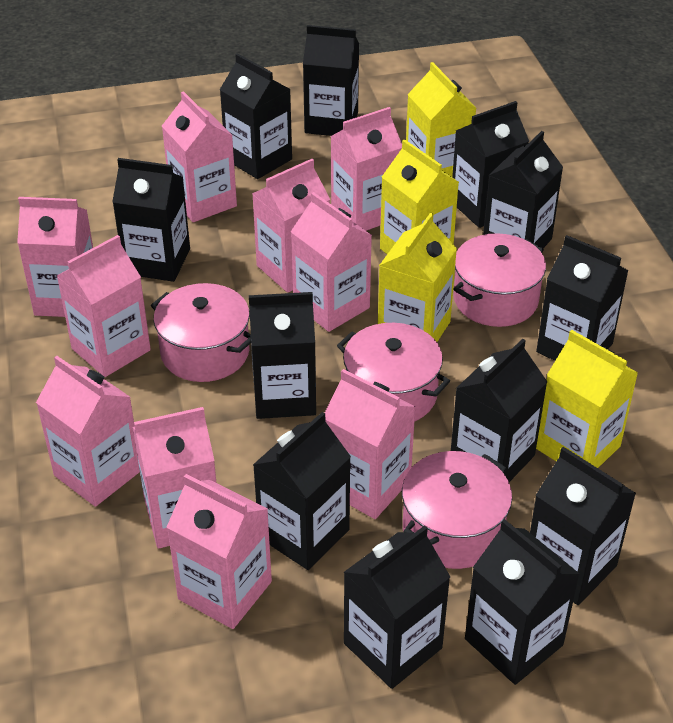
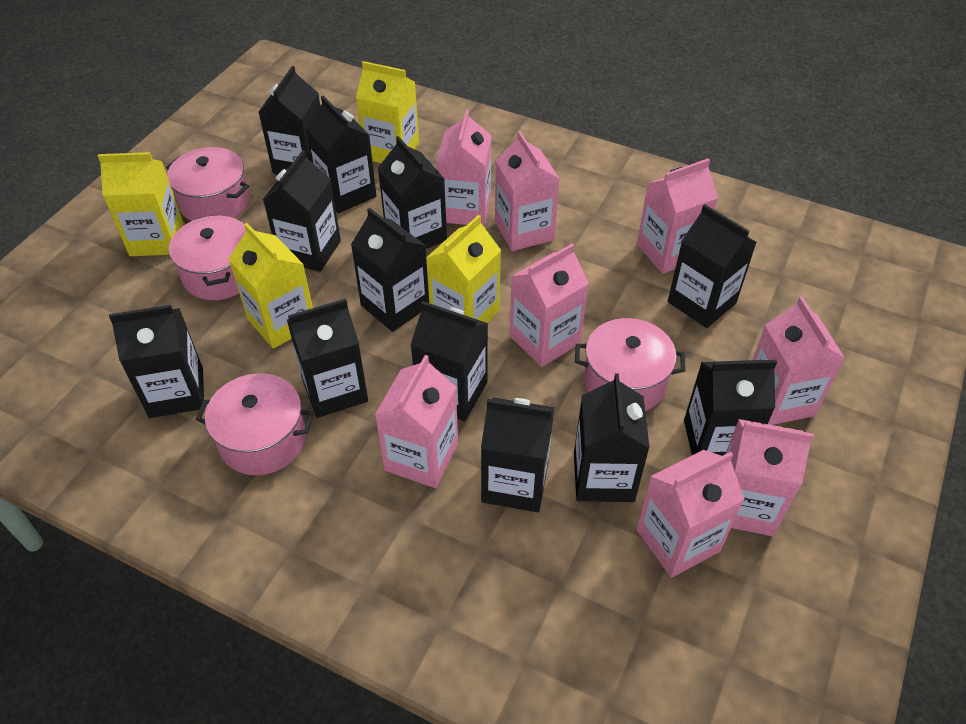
pink carton: [17,197,93,317] [36,356,140,507] [57,235,151,377] [132,407,216,549] [162,91,237,222] [167,474,272,629] [252,159,330,293] [291,192,372,332] [325,369,416,519] [331,107,402,231] = 10 -> [375,355,458,488] [436,109,492,226] [495,131,560,251] [510,243,589,367] [636,450,745,578] [637,158,718,274] [725,419,814,536] [753,297,845,425] = 8

